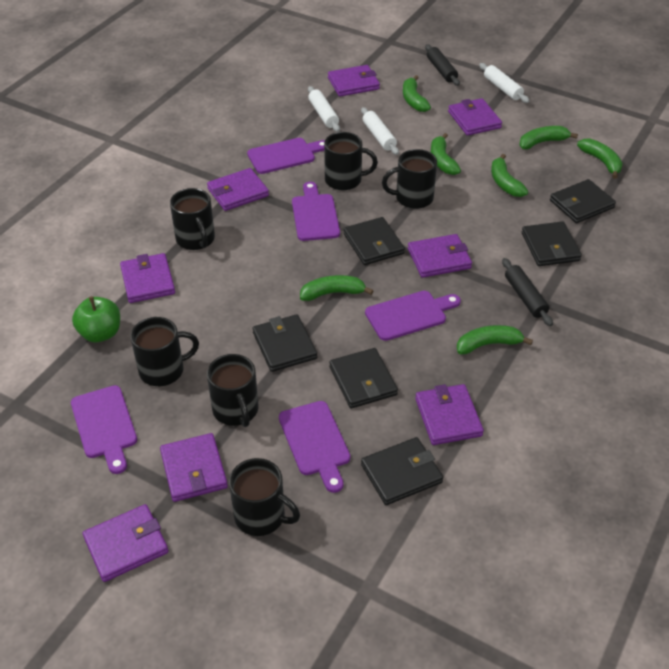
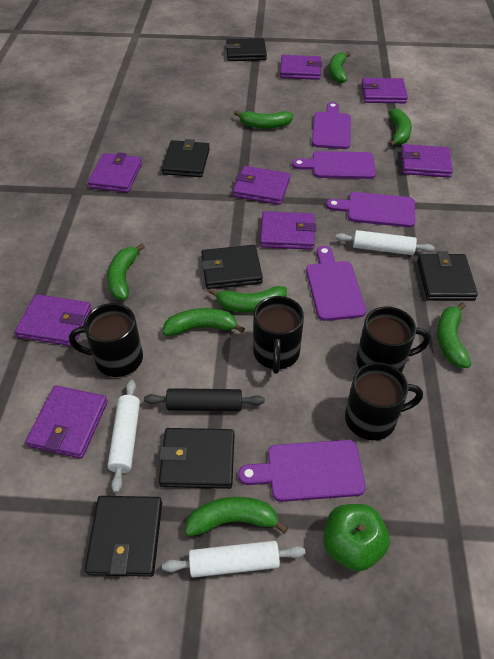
black mug: [130,317,199,386] [170,188,215,250] [207,354,258,427] [229,458,300,536] [324,132,378,190] [382,149,437,209] = 6 -> [69,303,143,377] [253,296,304,374] [345,362,423,440] [356,306,430,372] = 4
black rolling pin: [425,44,460,86] [502,258,553,326] = 2 -> [144,388,265,411] = 1
green banana: [300,275,374,301] [403,75,431,112] [431,133,461,175] [457,325,533,354] [491,154,528,197] [519,126,578,150] [577,138,623,179] = 7 -> [107,244,145,300] [163,308,245,336] [185,497,289,536] [209,286,287,312] [234,110,293,129] [329,52,351,83] [389,108,412,147] [437,302,471,368] = 8

